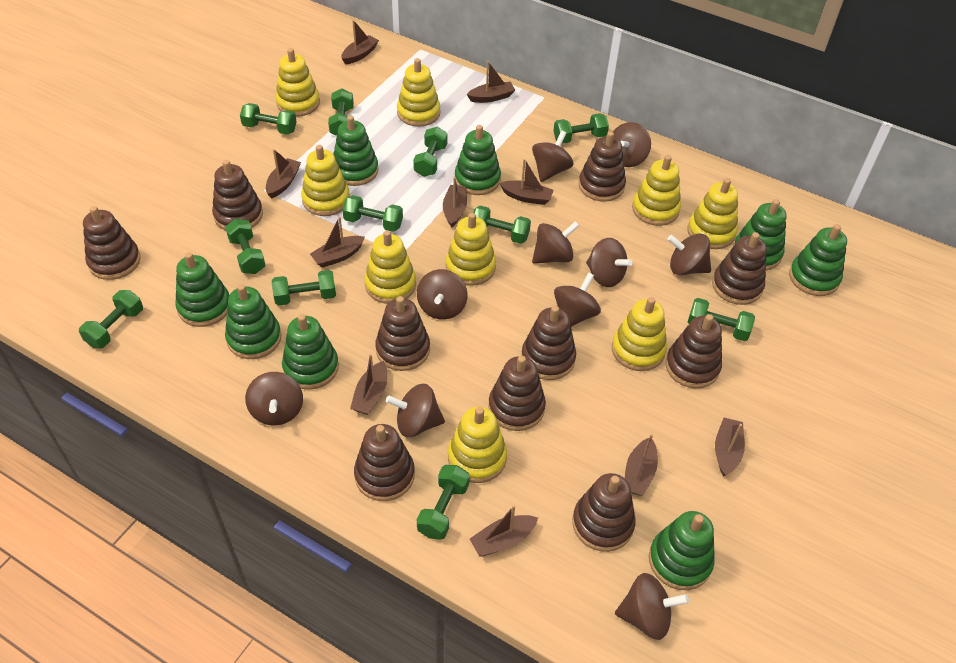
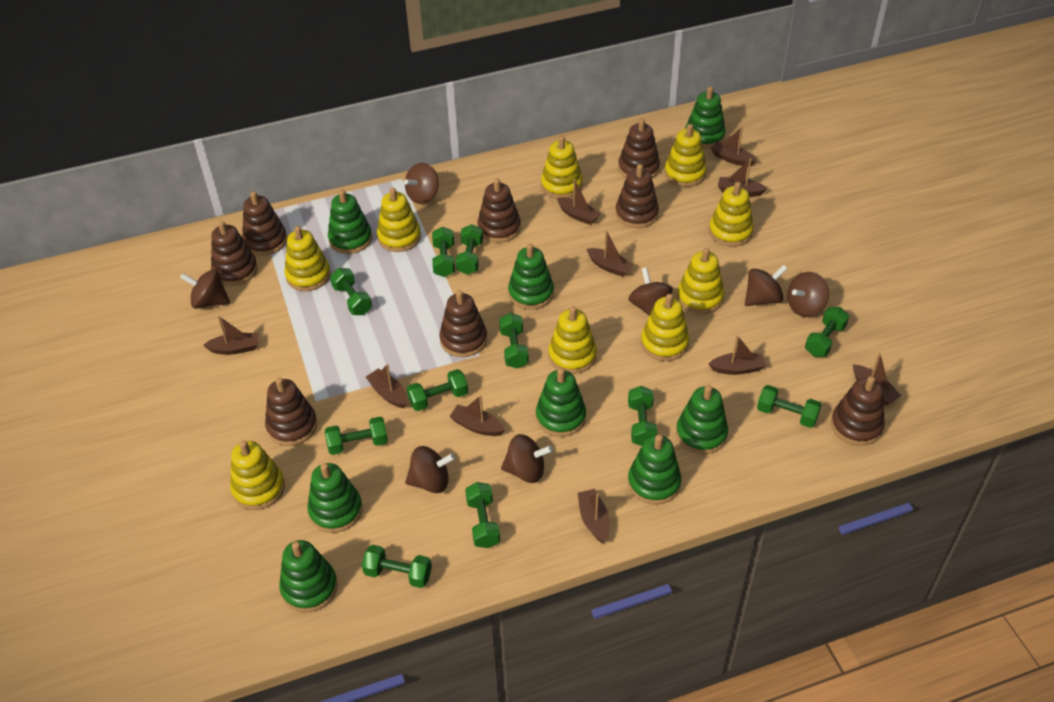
brown spinning top: [245,372,303,425] [386,384,445,437] [417,269,467,320] [532,131,574,182] [532,221,579,264] [554,272,601,326] [586,238,633,287] [613,122,651,167] [615,573,689,640] [668,234,711,275] = 10 -> [180,269,230,309] [404,163,439,204] [405,446,455,493] [501,434,553,483] [628,267,673,316] [745,265,787,306] [787,272,829,317] = 7
brown stacking toy: [83,206,141,280] [212,160,263,230] [354,424,415,501] [375,296,430,371] [488,356,546,431] [521,306,576,380] [572,473,636,552] [579,131,626,202] [665,314,722,388] [712,232,767,305] = 10 -> [211,221,257,286] [242,192,287,256] [265,377,317,446] [439,290,487,357] [477,178,521,243] [615,164,659,228] [618,119,660,178] [831,376,885,446] = 8

